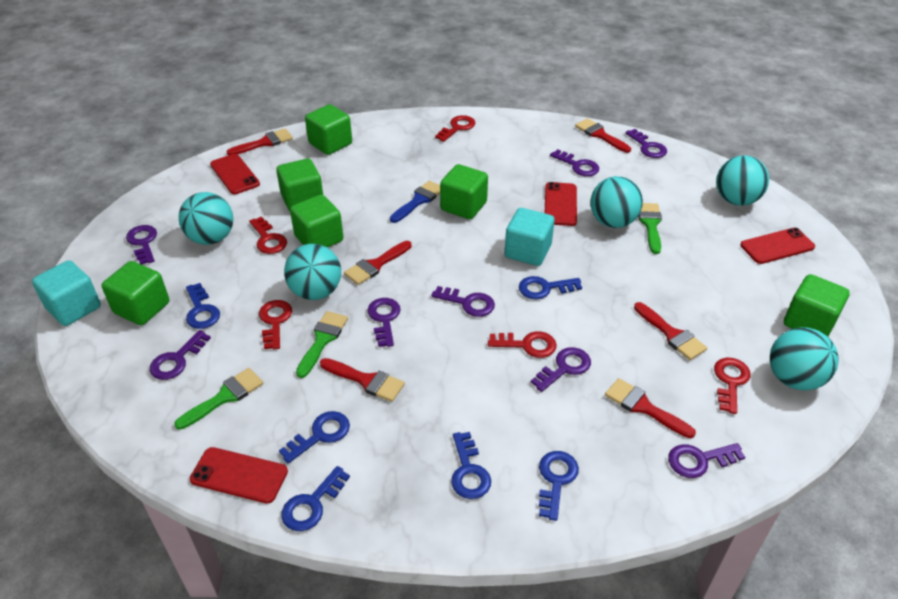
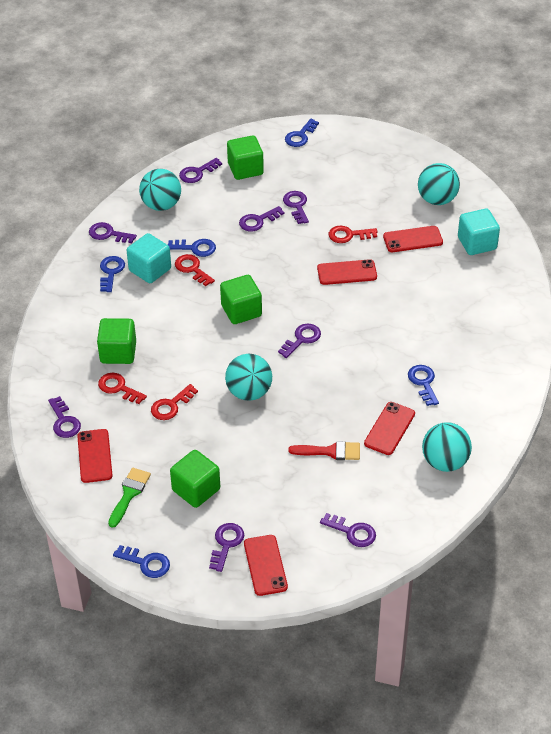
blue brush: [390,181,440,223] = 1 -> none = 0
blue key: [186,283,220,329] [279,411,350,463] [281,466,350,531] [451,432,491,499] [519,276,582,299] [539,451,579,521] = 6 -> [100,256,125,292] [113,545,170,578] [167,239,216,257] [285,119,319,147] [408,365,439,406] = 5
green brush: [174,368,263,430] [296,311,348,378] [638,203,662,254] = 3 -> [108,468,151,528] = 1
green cube: [102,261,169,325] [276,159,323,211] [290,195,343,247] [305,104,352,155] [440,164,488,219] [784,274,850,337] = 6 -> [97,318,136,364] [170,450,220,508] [220,275,262,324] [227,135,264,180] = 4
red brush: [227,128,293,155] [320,358,405,402] [344,241,412,285] [575,118,631,153] [605,378,696,438] [634,302,707,360] = 6 -> [288,441,360,460] = 1
red key: [249,217,287,254] [259,300,292,349] [435,115,475,142] [488,331,557,358] [714,358,751,414] = 5 -> [98,373,147,404] [151,384,198,420] [175,254,215,286] [329,226,377,243] = 4
red phone: [190,447,288,504] [210,154,260,194] [545,182,577,226] [740,228,815,264] = 4 -> [77,429,113,483] [244,535,288,596] [317,259,377,285] [364,402,415,455] [383,226,443,252] = 5
turquoise ball: [179,192,233,245] [284,244,341,300] [590,176,643,228] [716,155,769,206] [770,327,839,391] = 5 -> [139,169,181,211] [225,354,272,401] [418,163,460,205] [422,422,472,472] = 4

